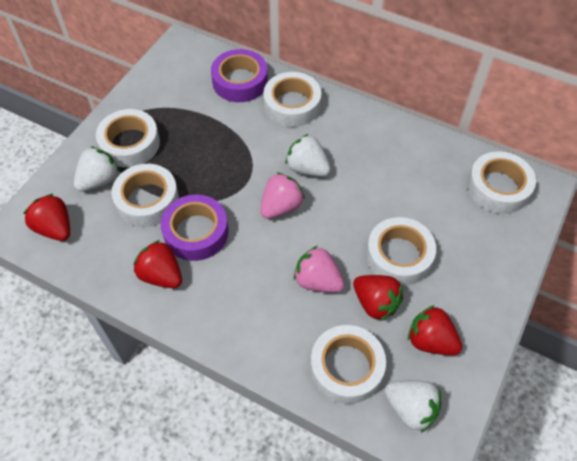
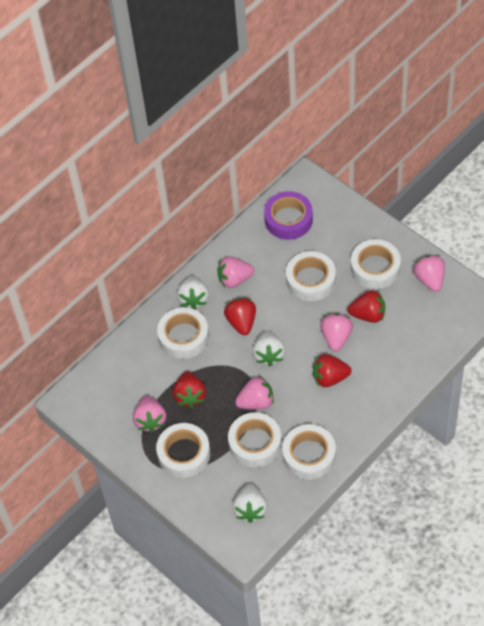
pink strawberry: [260,172,305,219] [294,246,345,293] = 2 -> [133,396,166,433] [217,256,254,288] [235,376,274,410] [320,313,353,352] [413,255,445,292] = 5
purple tape: [160,195,229,261] [211,49,268,102] = 2 -> [264,191,313,240] = 1

